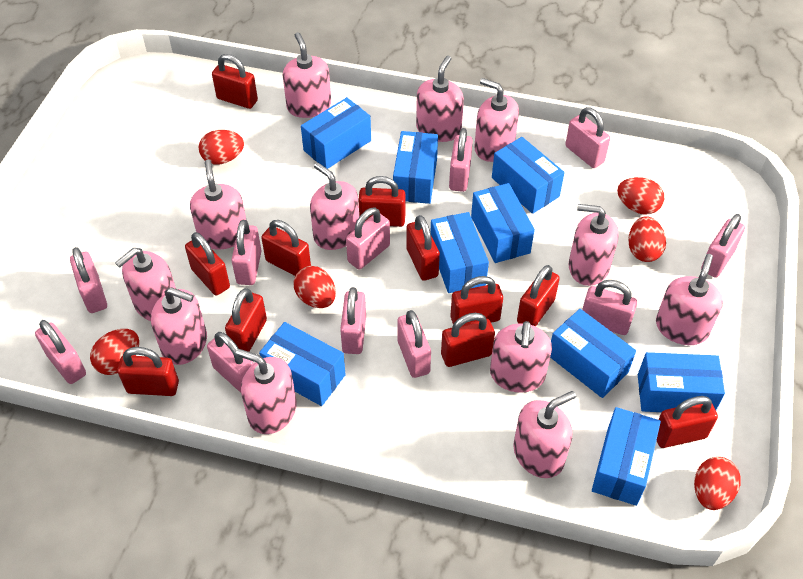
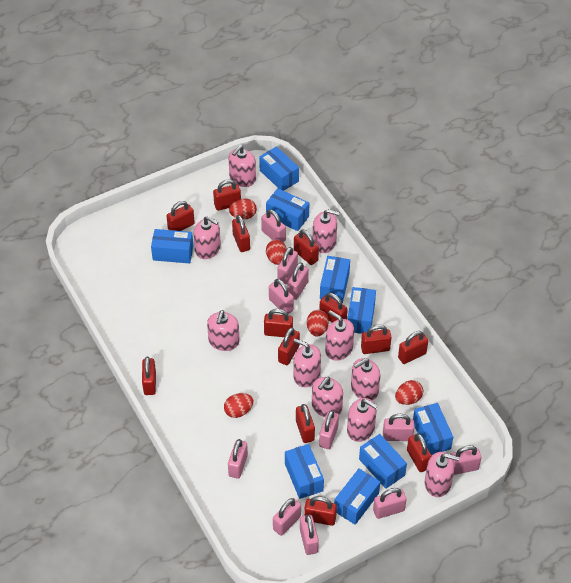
pink soap dispenser: [115,248,176,321] [151,287,207,365] [190,160,247,250] [236,349,297,434] [283,32,331,118] [310,162,359,250] [416,56,464,142] [474,78,519,162] [490,321,552,393] [513,391,576,478] [568,204,619,286] [656,254,723,345] = 12 -> [194,216,221,259] [207,310,240,351] [229,145,256,187] [293,339,321,387] [312,377,343,417] [313,209,340,253] [325,310,354,361] [347,398,378,442] [351,358,380,400] [425,452,459,497] = 10
red egg: [90,329,139,375] [199,130,244,165] [293,266,336,308] [617,177,664,215] [628,216,666,262] [694,457,741,510] = 6 -> [224,393,253,418] [229,199,257,220] [266,240,287,265] [307,310,329,336] [395,380,423,405] = 5
red padlock: [117,347,179,396] [185,232,230,295] [212,54,258,109] [225,288,267,352] [261,220,311,276] [358,176,406,227] [406,215,440,281] [441,313,495,367] [450,276,503,324] [517,265,560,326] [656,396,718,448] = 11 -> [142,357,156,395] [166,201,195,231] [213,180,241,211] [232,215,250,252] [264,309,293,337] [278,327,300,365] [294,230,319,265] [296,404,315,443] [304,496,337,526] [319,293,348,323] [361,325,391,354] [398,331,428,364] [407,433,432,472] = 13

